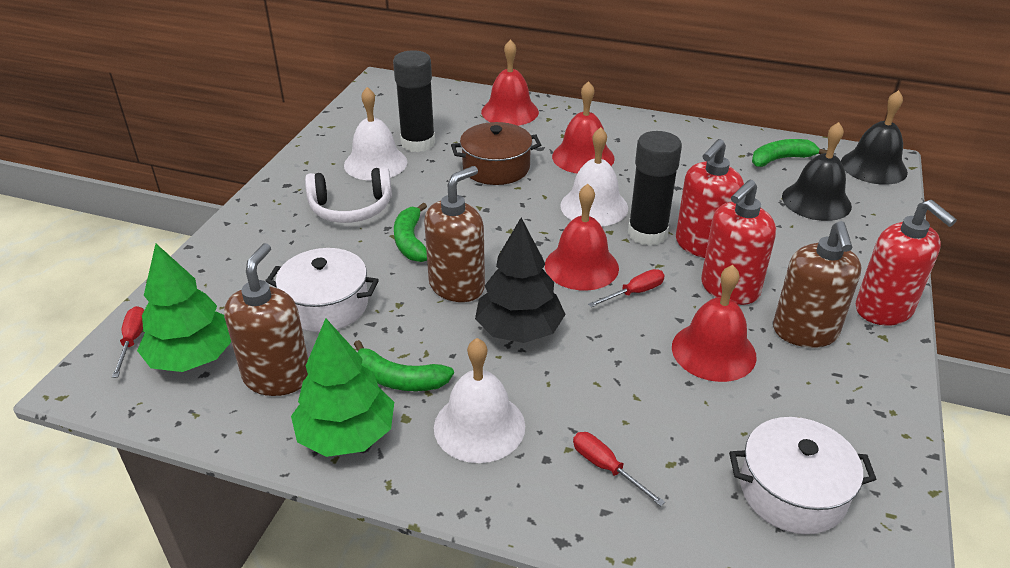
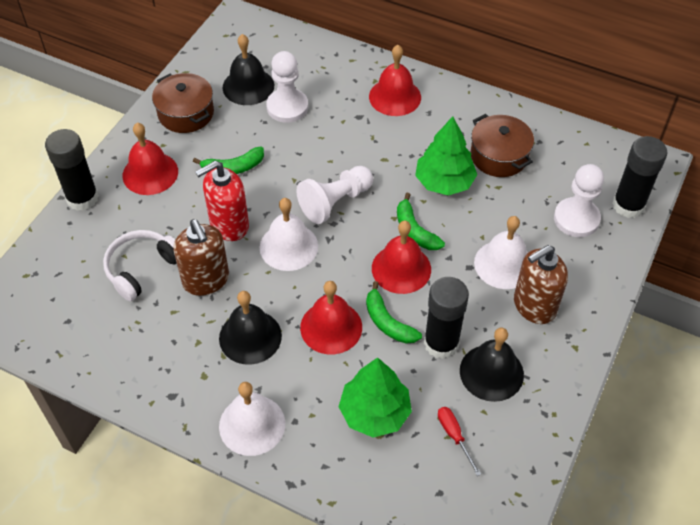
black bell: [782,122,852,221] [841,90,908,185] = 2 -> [219,291,282,365] [223,34,274,105] [460,328,524,402] = 3
black glue stick: [393,50,435,152] [628,131,682,246] = 2 -> [45,129,99,211] [424,277,469,359] [612,136,667,218] = 3
black tree: [475,218,566,343] = 1 -> none = 0
brown pot: [451,122,541,185] = 1 -> [152,73,214,133] [471,114,534,177] = 2
brown soap dispenser: [224,243,308,396] [424,166,485,302] [773,221,861,348] = 3 -> [174,219,229,296] [514,245,568,324] = 2
red screwdriver: [112,306,144,378] [573,432,665,506] [588,269,665,307] = 3 -> [438,407,481,476] = 1
red soap dispenser: [676,139,744,258] [701,179,776,305] [856,200,957,326] = 3 -> [195,161,249,241] = 1
white pawn: none = 0 -> [266,51,308,123] [297,166,373,224] [554,164,604,237] = 3
white pot: [266,248,379,332] [729,417,877,535] = 2 -> none = 0

